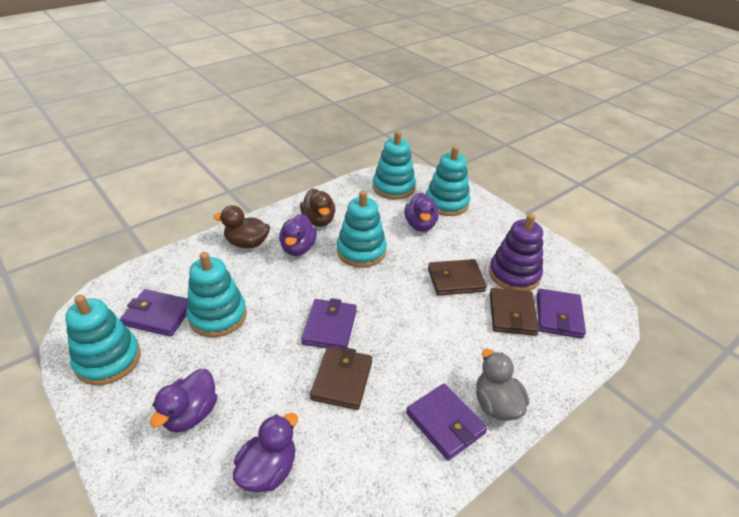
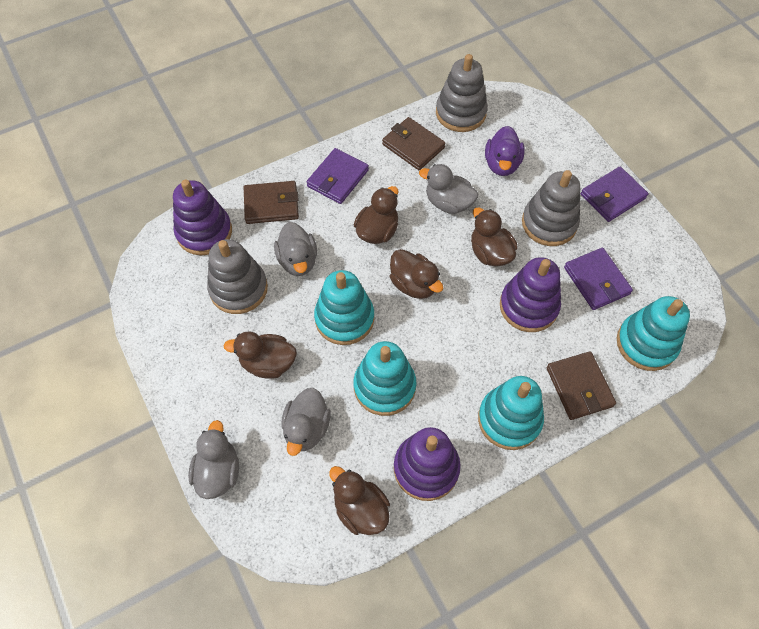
brown duck: [213,205,270,248] [300,188,335,227] = 2 -> [224,331,297,379] [329,466,390,535] [354,186,399,244] [390,249,443,299] [471,207,518,266] = 5
grey duck: [476,349,529,421] = 1 -> [188,420,239,499] [274,222,317,276] [281,388,331,456] [419,164,478,214] = 4
grey stacking toy: none = 0 -> [207,239,268,314] [436,54,488,132] [522,170,580,246] = 3
purple duck: [150,369,217,432] [233,413,298,492] [279,214,317,256] [405,193,439,232] = 4 -> [485,126,525,176] = 1
purple stacking toy: [489,214,543,291] = 1 -> [173,179,232,255] [394,427,461,501] [500,257,561,332] = 3
purple wallet: [120,289,188,336] [301,298,357,350] [406,384,488,460] [537,289,586,338] = 4 -> [307,148,369,204] [564,248,633,310] [581,167,648,222] = 3
turquoise stacking toy: [65,294,140,385] [186,252,247,337] [337,191,387,268] [373,131,416,200] [426,146,470,216] = 5 -> [314,270,374,345] [353,341,416,416] [478,376,544,450] [617,296,690,371] = 4

